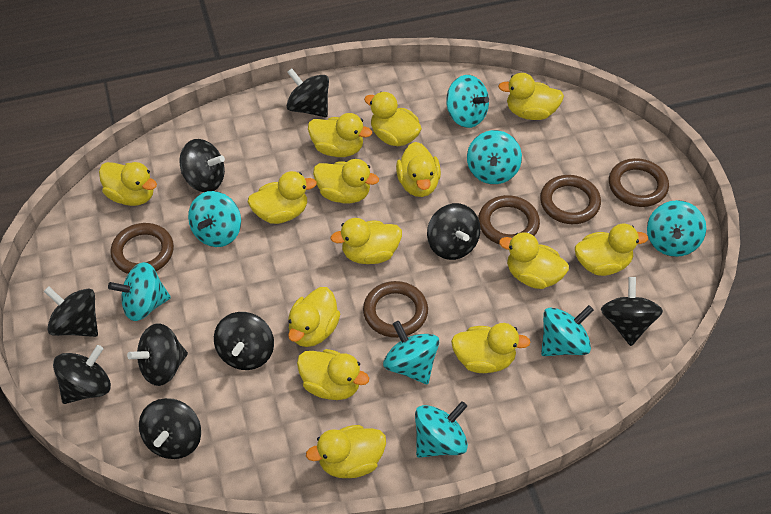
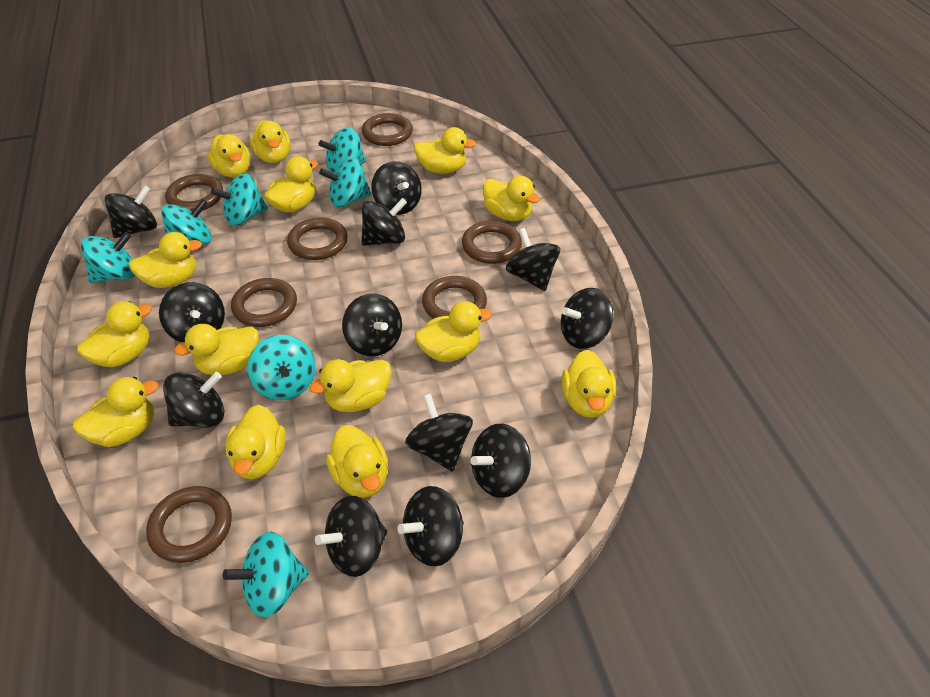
black spinning top: [44,286,98,337] [53,345,111,404] [127,323,188,386] [139,398,201,459] [179,139,225,192] [214,312,274,370] [287,68,329,117] [427,203,481,260] [601,277,663,346] = 9 -> [104,185,157,238] [159,282,225,343] [163,372,224,428] [315,496,387,577] [342,293,402,357] [361,198,407,246] [371,161,422,215] [397,486,464,567] [405,393,473,472] [471,424,531,498] [506,228,560,291] [561,288,613,349] = 12
brown ring: [111,223,174,274] [363,281,428,338] [478,195,540,245] [540,175,601,224] [609,158,669,207] = 5 -> [146,486,232,563] [165,174,223,211] [231,278,297,327] [287,217,348,260] [362,113,413,146] [422,276,487,319] [462,221,522,264] = 7
turquoise spinning top: [108,262,171,321] [188,191,241,247] [383,321,439,384] [415,401,468,458] [446,75,489,128] [467,130,522,184] [541,305,594,356] [647,200,706,257] = 8 -> [81,232,135,283] [161,199,212,245] [211,174,268,226] [223,532,309,617] [247,335,315,400] [319,127,366,173] [319,158,371,207] = 7

